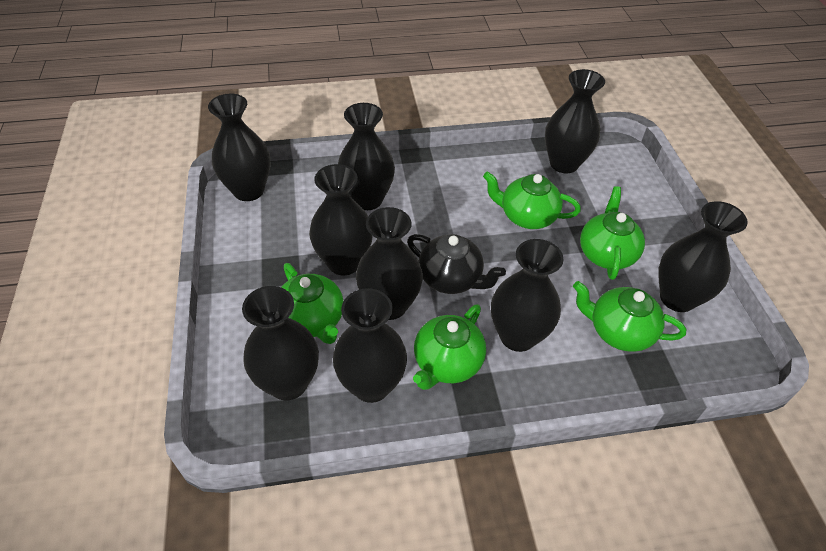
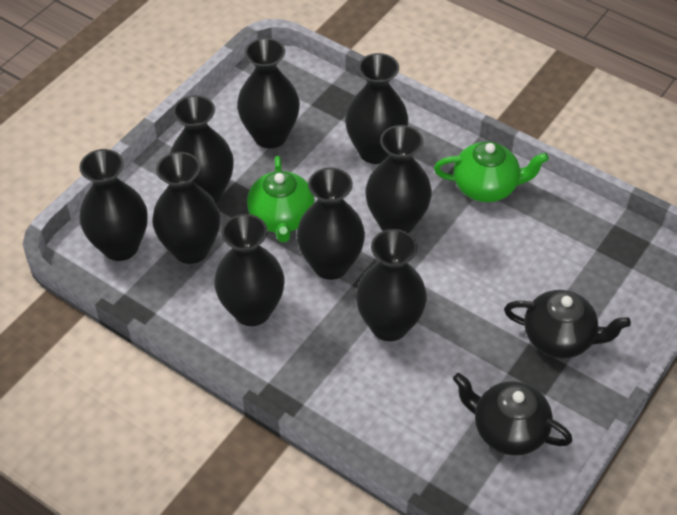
black teapot: [407,234,506,294] = 1 -> [453,373,573,456] [504,290,631,358] = 2
green teapot: [281,263,343,344] [413,304,486,390] [483,171,581,229] [573,281,687,352] [580,186,645,280] = 5 -> [247,156,315,242] [434,141,549,202] = 2

